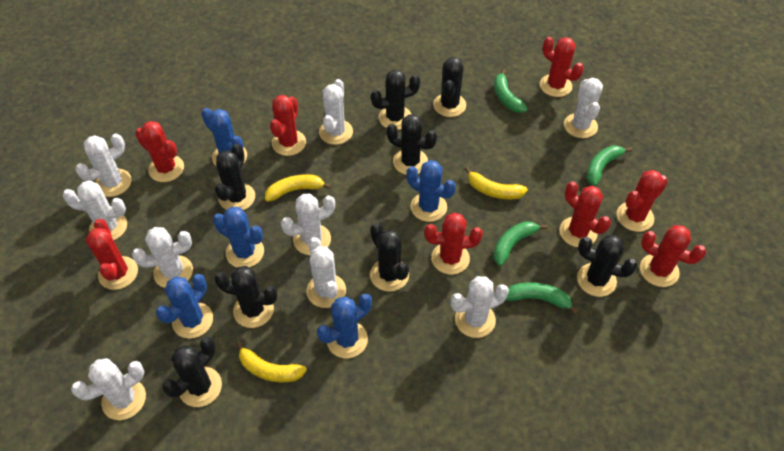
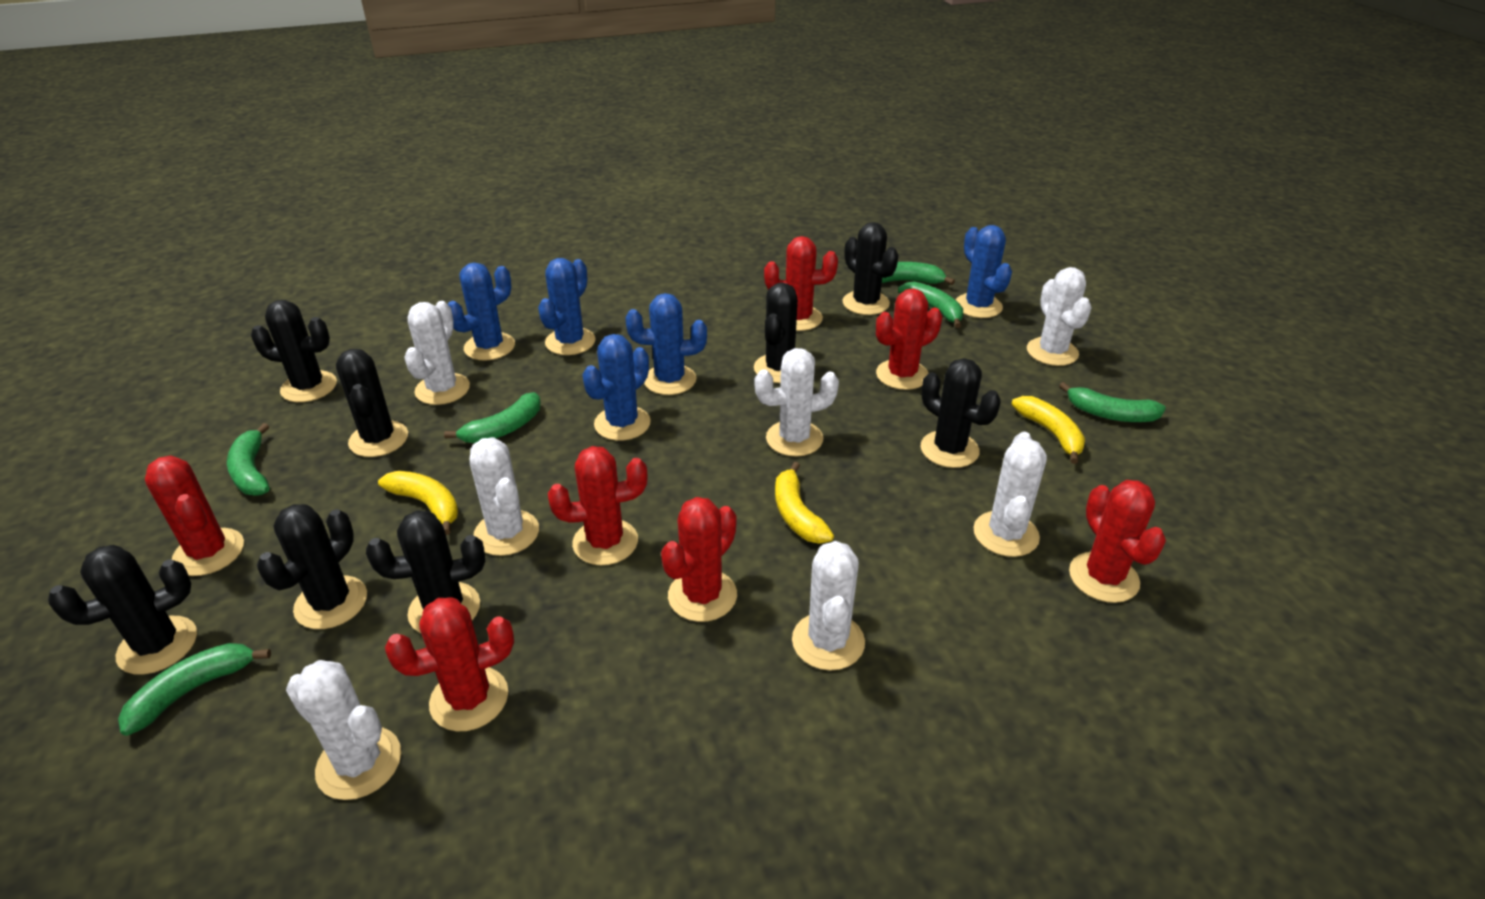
green banana: [493,221,547,266] [494,69,528,113] [506,282,579,315] [586,146,632,186] = 4 -> [118,643,271,736] [227,423,270,495] [444,392,541,443] [882,262,955,285] [898,282,963,328] [1059,382,1166,422] = 6
red cactus: [86,219,138,290] [135,121,184,182] [270,95,306,156] [424,213,483,275] [540,37,584,97] [559,181,611,247] [617,170,668,232] [640,225,706,287] = 8 -> [145,455,244,576] [385,597,514,731] [548,446,648,565] [661,497,737,622] [764,236,838,331] [876,289,942,390] [1069,480,1166,603] = 7
white cactus: [63,180,127,240] [71,358,146,420] [75,134,131,197] [132,227,193,288] [280,194,335,255] [306,237,346,308] [319,79,353,145] [450,276,509,338] [564,78,603,138] = 9 -> [286,660,401,800] [404,301,470,405] [470,437,539,556] [755,348,839,457] [792,541,865,671] [973,432,1047,557] [1027,267,1092,366] = 7

